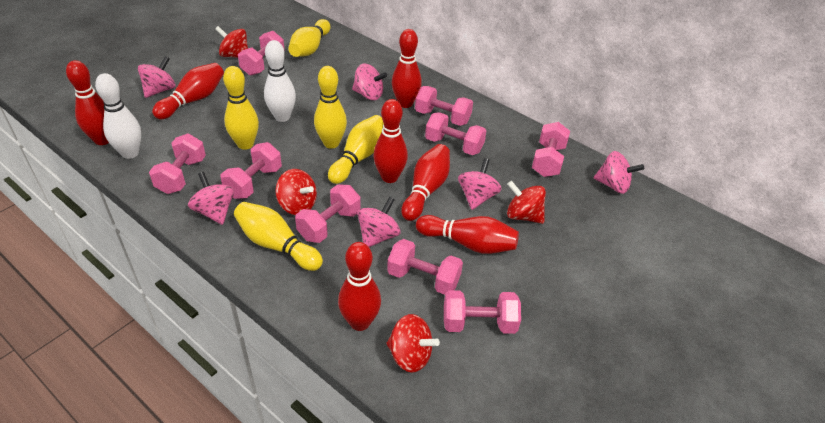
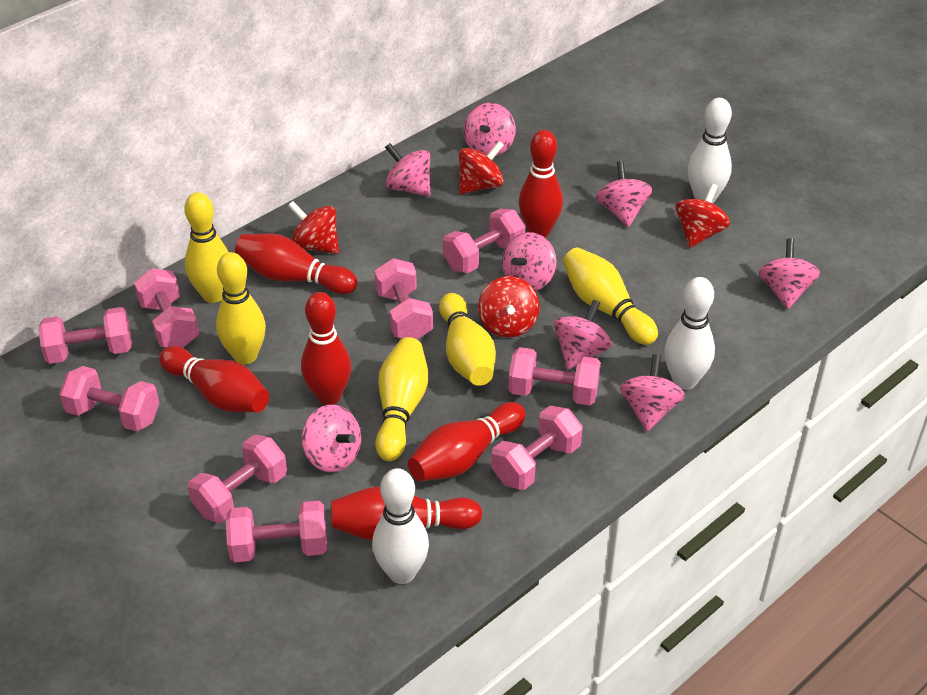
pink spinning top: [138,56,175,98] [188,172,234,225] [352,64,387,100] [357,197,401,247] [458,158,502,210] [594,151,644,194] = 6 -> [302,405,361,472] [385,143,430,197] [463,103,516,156] [502,232,557,291] [554,300,612,370] [596,161,652,227] [620,354,685,432] [759,238,820,309] = 8
red bowling pin: [66,60,109,145] [152,63,224,119] [338,242,381,331] [373,99,408,183] [392,29,422,108] [401,144,450,221] [416,215,519,254] = 7 -> [159,346,269,412] [235,234,357,294] [301,292,351,405] [330,487,482,541] [408,402,526,481] [519,130,563,237] = 6
white bowling pin: [95,73,141,159] [264,40,296,122] = 2 -> [372,468,429,584] [664,277,715,390] [688,98,732,203] = 3

